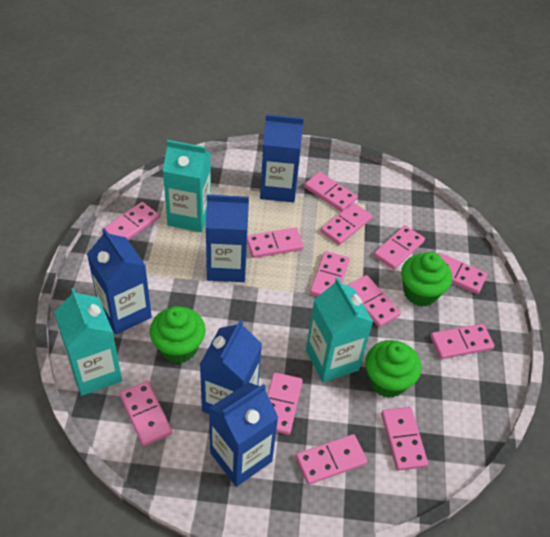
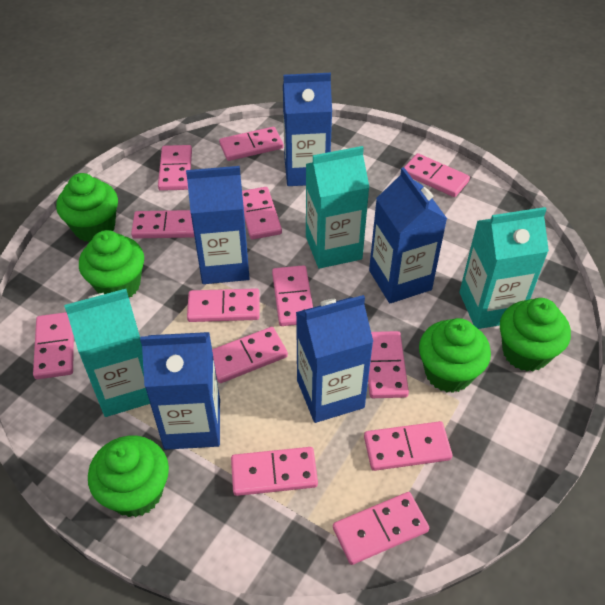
green cupcake: [150,306,205,363] [365,340,421,398] [401,252,452,307] = 3 -> [56,173,118,242] [79,230,144,297] [88,436,169,517] [419,318,491,393] [500,298,571,372] = 5

